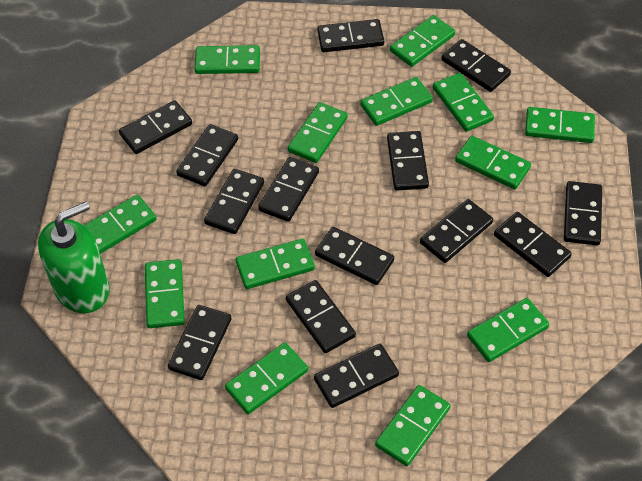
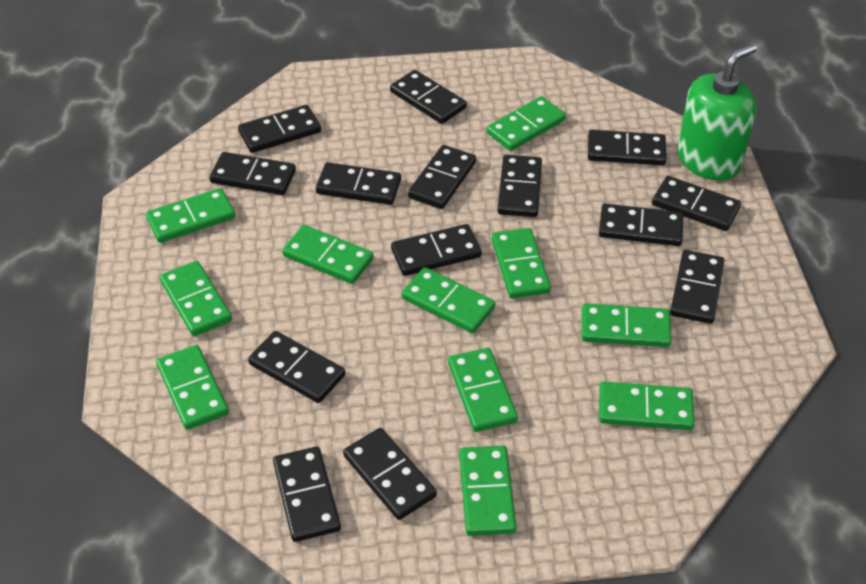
green domino: [84,195,157,254] [145,259,185,328] [195,45,260,74] [225,342,308,414] [236,239,315,289] [288,102,348,163] [360,77,433,126] [375,385,451,466] [390,15,455,67] [433,73,494,132] [455,136,531,189] [467,298,549,362] [525,107,595,143] = 13 -> [146,188,235,243] [156,345,229,430] [160,261,232,336] [282,225,373,284] [402,267,495,333] [448,348,518,432] [459,446,516,536] [487,96,566,151] [492,228,551,298] [582,303,672,347] [599,382,695,430] = 11

